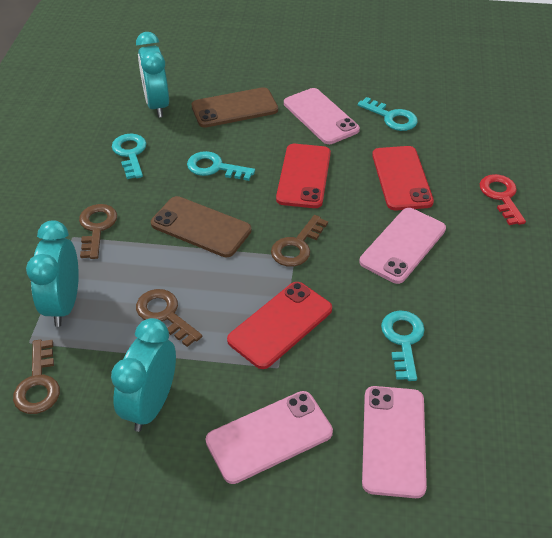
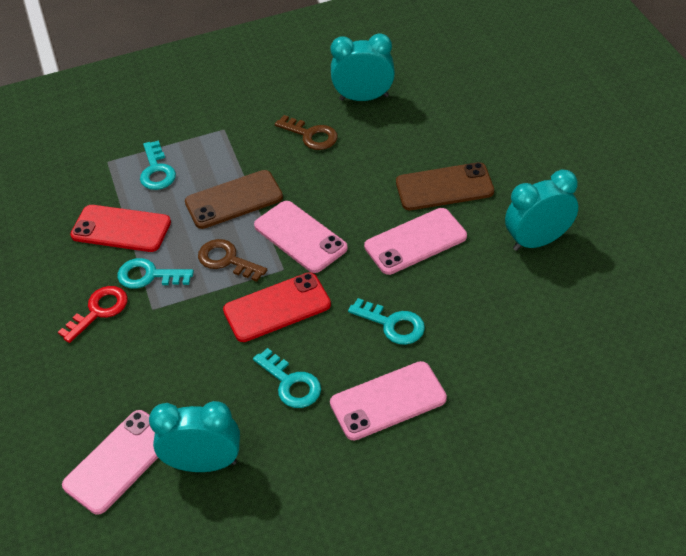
brown key: [13,340,60,414] [79,204,117,259] [136,289,202,347] [271,215,328,267] = 4 -> [198,239,267,282] [275,115,338,150] = 2
red phone: [227,282,332,369] [276,144,331,208] [372,146,434,210] = 3 -> [70,205,171,252] [223,272,331,342] = 2

